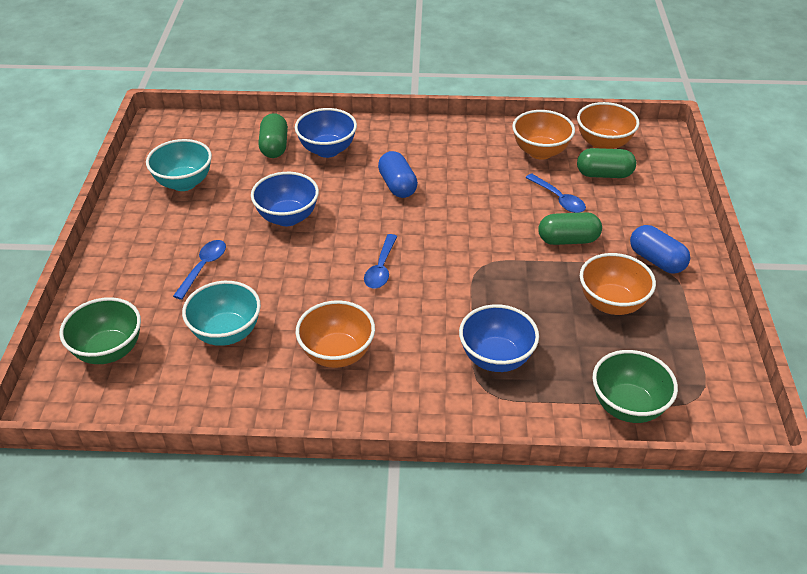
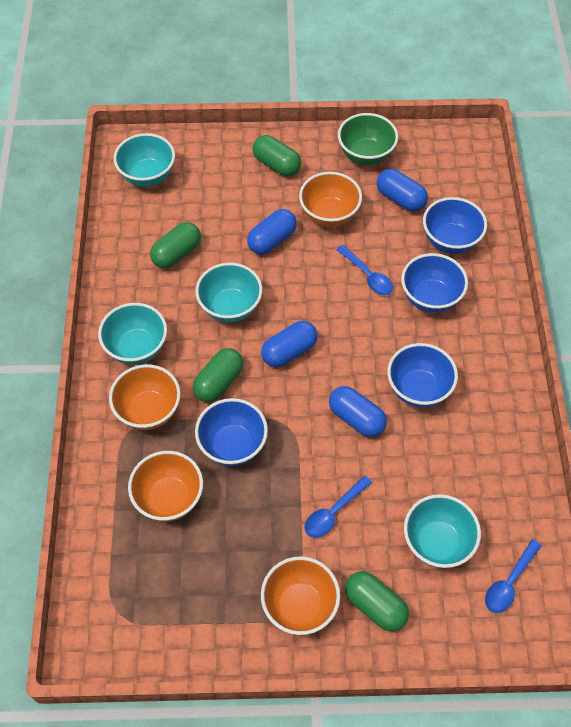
blue bowl: [251,172,319,226] [295,108,357,158] [459,304,539,372] = 3 -> [195,398,268,466] [387,343,458,407] [401,253,468,313] [423,197,487,254] = 4
blue capsule: [378,151,418,198] [630,225,690,274] = 2 -> [247,209,297,255] [261,321,318,367] [329,386,387,437] [377,169,428,211] = 4
green bowl: [59,297,141,364] [592,350,678,423] = 2 -> [338,113,398,165] = 1
green capsule: [258,113,288,158] [538,212,602,245] [577,148,636,178] = 3 -> [150,222,201,269] [193,348,244,402] [252,135,301,176] [345,571,409,632] = 4
turquoise bowl: [146,139,212,191] [182,281,261,346] = 2 -> [98,303,167,365] [114,133,175,187] [195,263,262,323] [404,494,481,568] = 4

